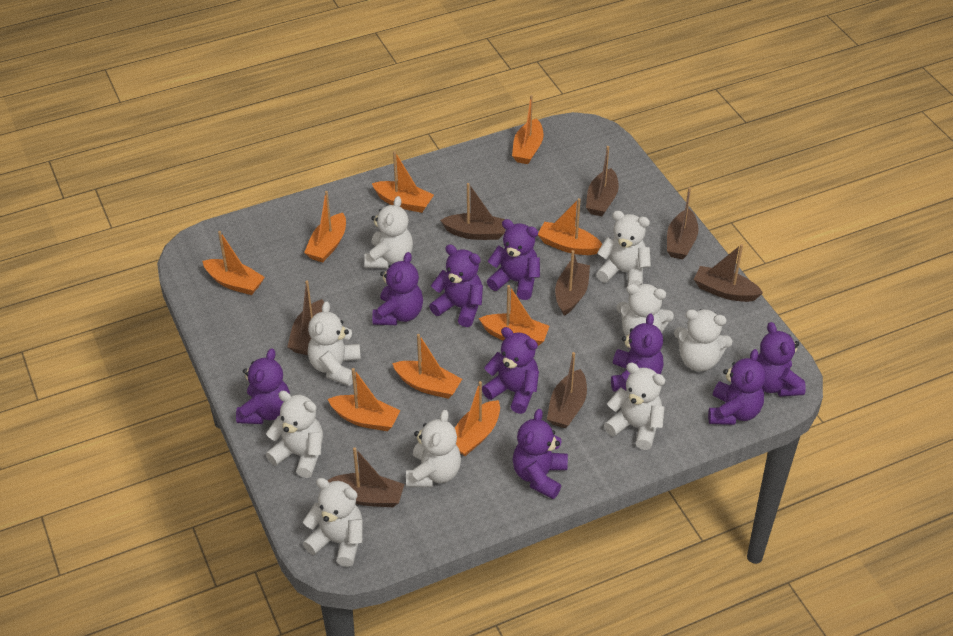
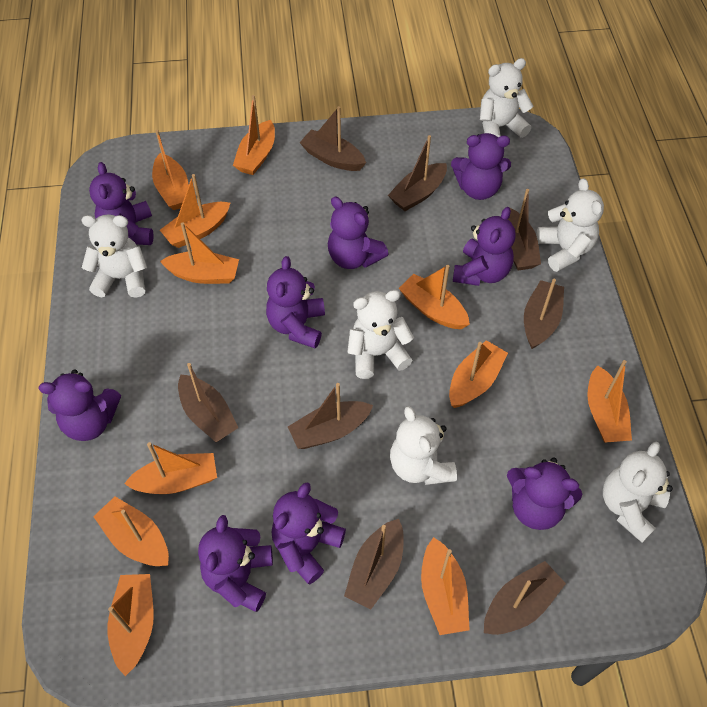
orange boat: [202,231,265,295] [304,191,346,262] [328,368,400,431] [371,151,434,213] [392,334,462,399] [455,381,500,456] [479,285,549,346] [512,95,544,164] [538,198,602,255] = 9 -> [93,497,169,566] [107,574,154,676] [124,442,217,494] [152,130,189,210] [160,174,230,248] [160,222,239,284] [233,95,275,175] [399,265,470,329] [421,537,470,635] [449,340,508,408] [587,360,632,443] = 11
white teddy bear: [266,391,323,478] [303,478,363,567] [308,302,361,386] [364,196,413,268] [406,410,461,487] [596,210,651,286] [604,363,665,450] [616,284,674,336] [674,309,732,371] = 9 -> [81,214,147,298] [347,290,414,379] [390,406,457,485] [480,58,533,138] [536,178,604,272] [603,442,673,543] = 6

